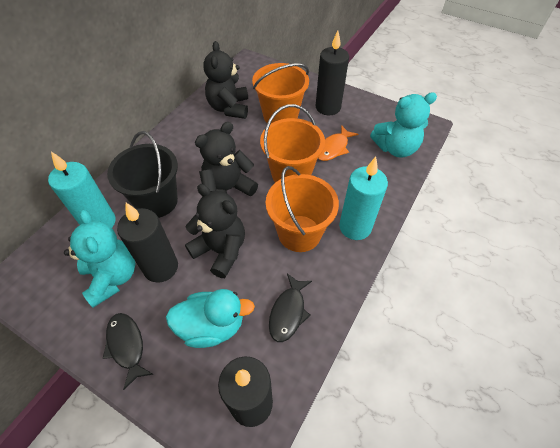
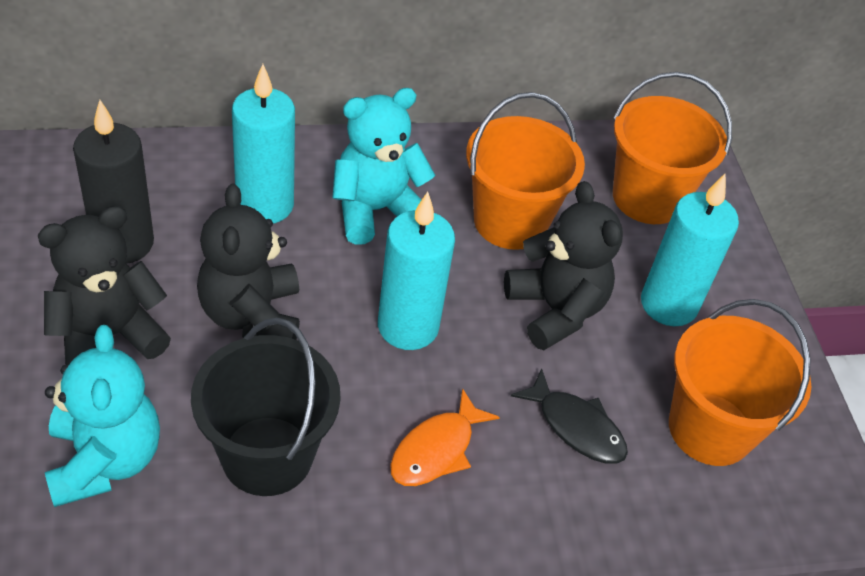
black candle: [117,203,178,283] [218,356,273,427] [316,31,349,115] = 3 -> [73,100,154,264] = 1
black fish: [103,313,154,390] [269,273,312,342] = 2 -> [511,368,628,464] = 1
turquoise candle: [48,151,116,228] [339,157,388,240] = 2 -> [232,64,295,224] [378,192,455,350] [641,173,739,326] = 3
turquoise duck: [166,289,255,348] = 1 -> none = 0

